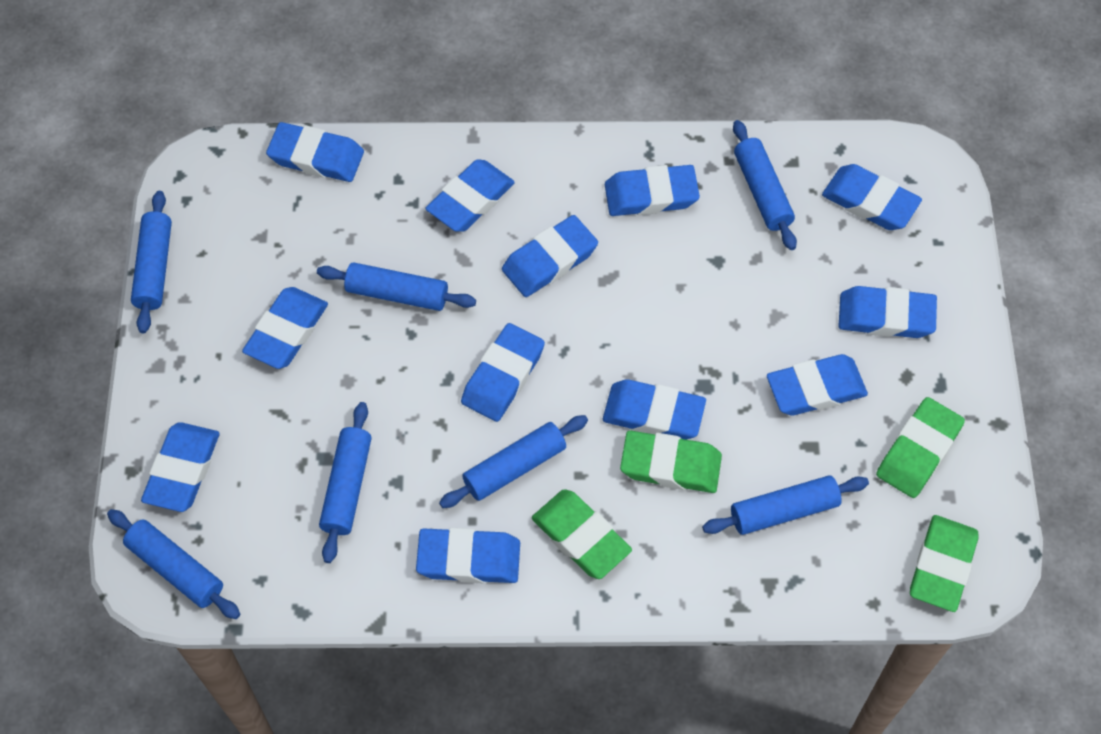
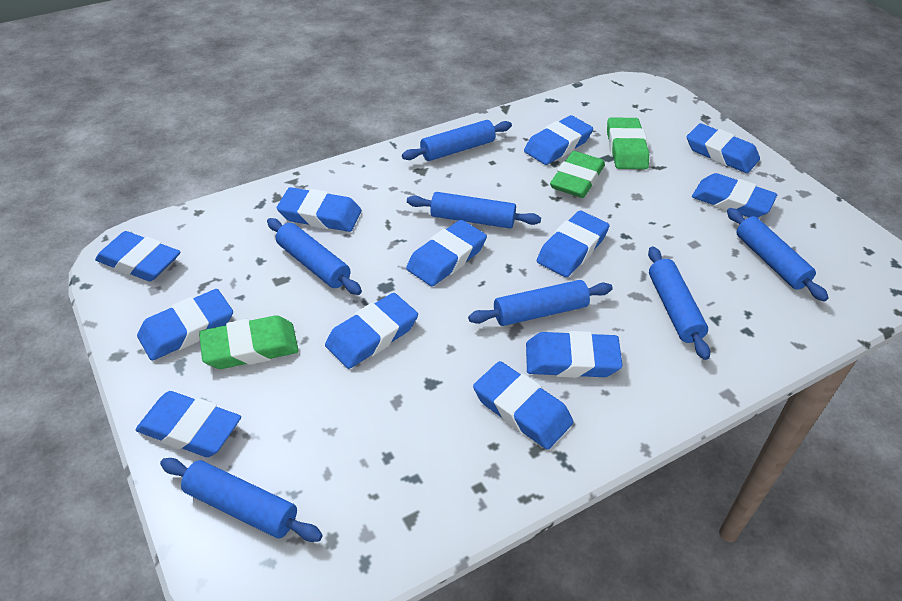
green eraser: [532,489,632,579] [620,430,722,493] [876,397,965,498] [910,515,979,612] = 4 -> [199,315,299,369] [550,151,605,198] [607,117,649,169] = 3

